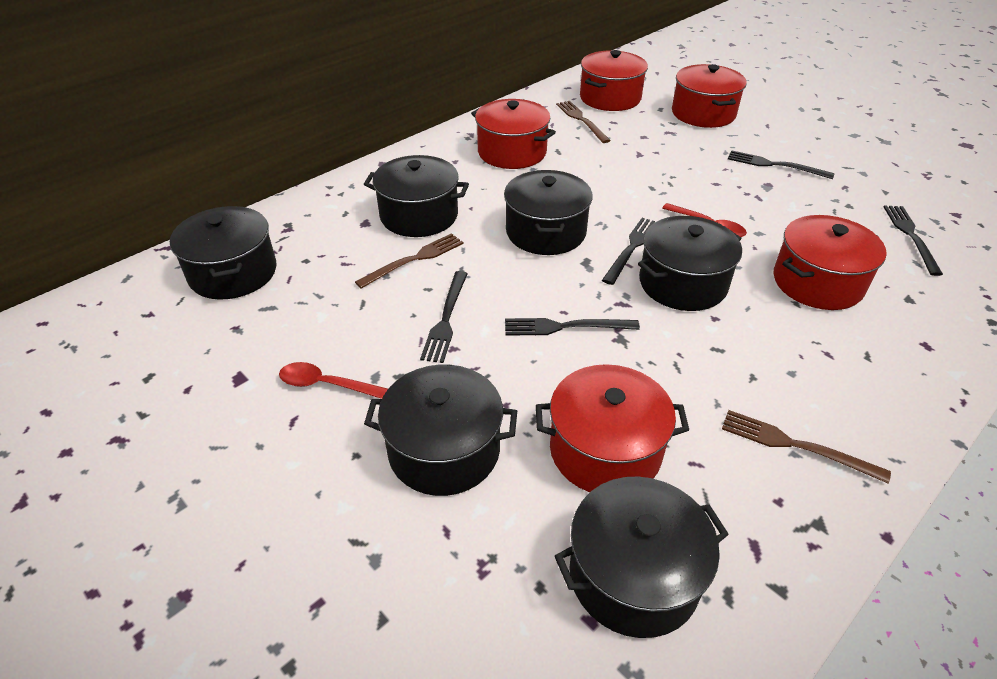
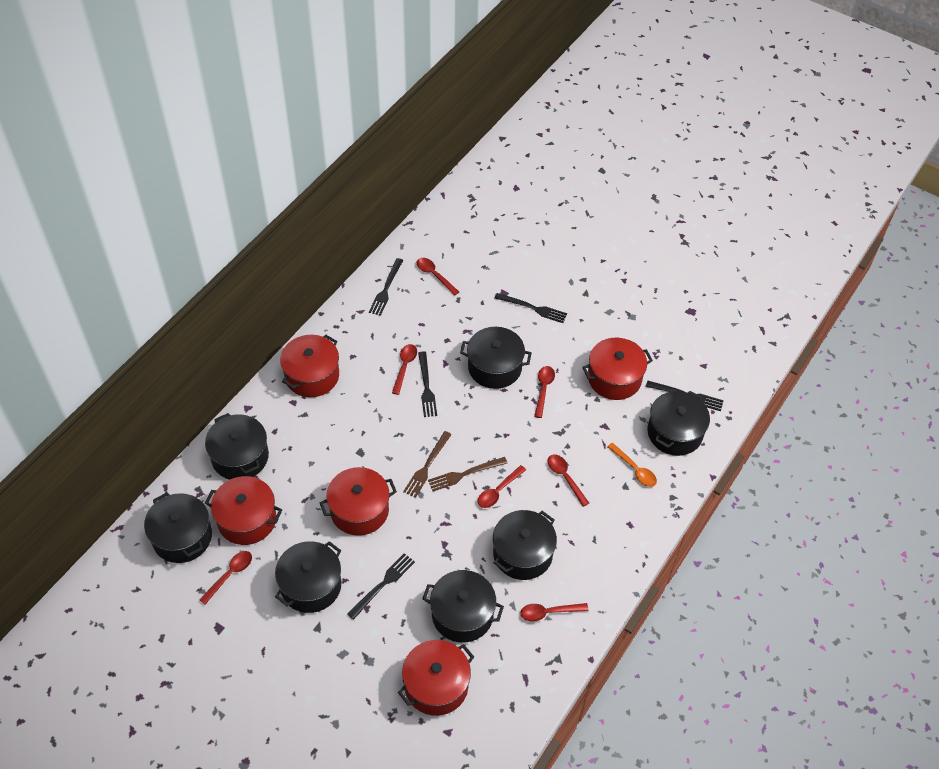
black pot: [170,206,276,299] [364,155,469,237] [364,365,517,496] [504,170,593,255] [554,477,729,638] [638,216,742,311] = 6 -> [144,492,212,563] [205,413,269,480] [275,541,341,613] [422,570,504,643] [460,327,532,389] [493,510,557,580] [647,391,710,456] = 7
brown fork: [355,233,463,289] [556,101,611,143] [722,410,891,484] = 3 -> [403,431,452,498] [428,457,507,491] = 2
orange spoon: none = 0 -> [607,443,657,487] = 1
red spoon: [279,362,388,399] [662,203,747,237] = 2 -> [199,551,252,604] [392,344,417,395] [416,258,459,296] [478,465,526,508] [520,603,589,622] [534,366,555,418] [548,454,589,507] = 7

